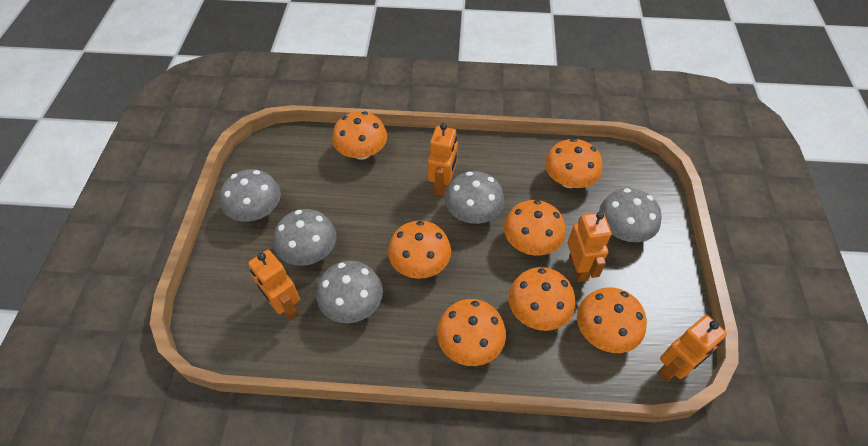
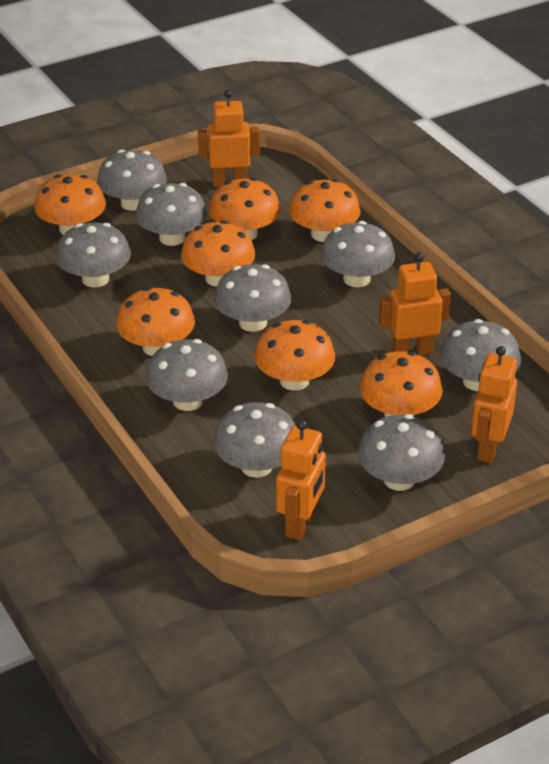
grey mushroom: [220,169,281,222] [274,209,336,266] [316,261,383,323] [445,171,504,224] [599,188,662,242] = 5 -> [56,223,131,287] [97,149,167,211] [135,183,207,246] [146,339,228,411] [213,402,295,478] [214,264,291,332] [321,221,395,287] [358,414,445,491] [440,319,521,391] = 9

